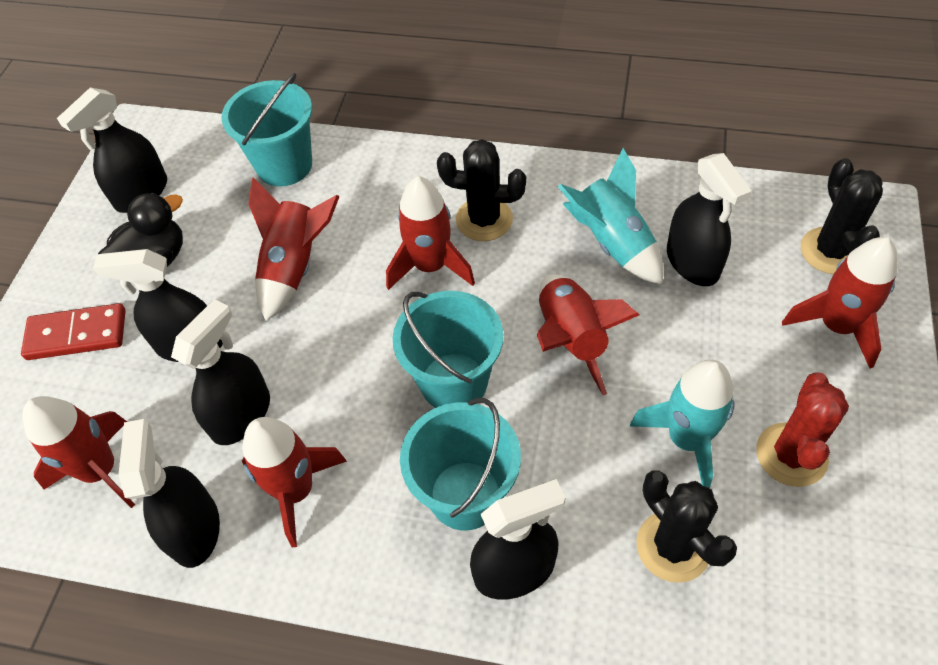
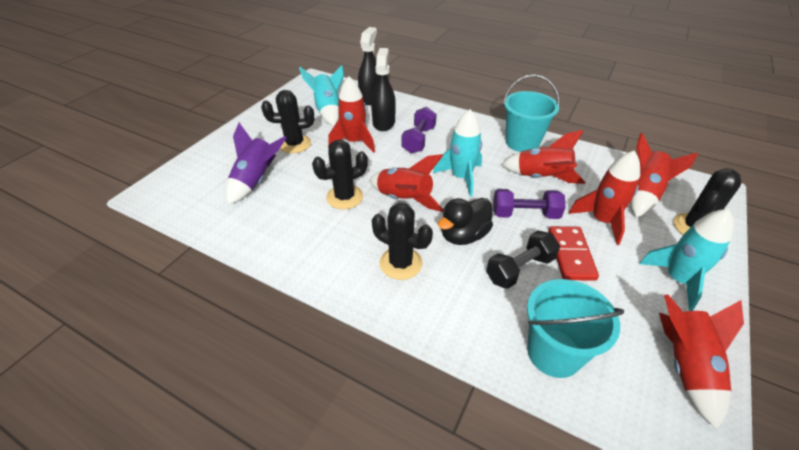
black cactus: [437,139,526,241] [636,471,737,583] [801,158,883,274] = 3 -> [261,90,314,153] [312,140,368,209] [372,203,433,280] [673,168,741,235] = 4
black dumbbell: none = 0 -> [486,230,560,289] = 1
black spray bottle: [57,88,167,213] [93,249,223,362] [119,419,220,568] [171,299,270,445] [470,479,566,600] [667,153,752,286] = 6 -> [358,27,378,105] [371,48,396,131] = 2
purple dumbbell: none = 0 -> [402,107,437,153] [493,189,566,219] = 2
purple rocket: none = 0 -> [226,123,286,204] = 1
red cactus: [756,372,849,487] = 1 -> none = 0
turquoise bucket: [221,73,312,186] [393,291,503,408] [400,398,521,530] = 3 -> [503,74,560,152] [527,279,624,378] = 2
turquoise rocket: [558,148,664,285] [630,359,735,488] = 2 -> [299,65,344,126] [433,109,482,197] [639,208,734,311] = 3

